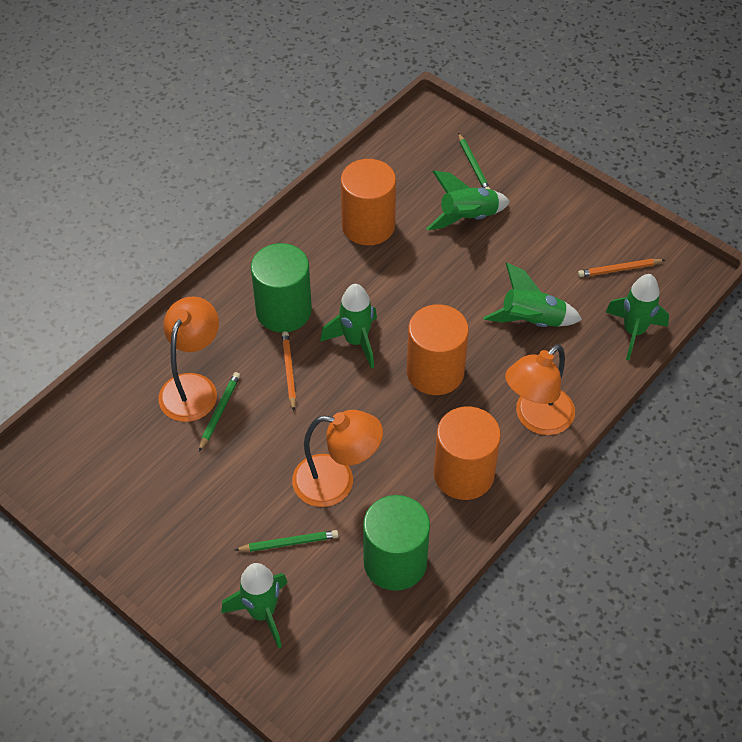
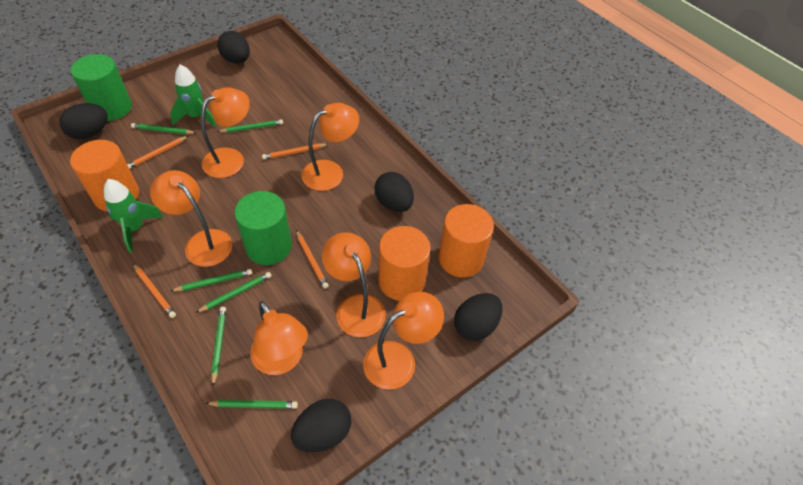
black egg: none = 0 -> [59,103,108,139] [217,31,250,64] [291,399,351,452] [374,172,414,212] [454,293,503,341] = 5
green pencil: [199,372,240,451] [235,530,339,552] [458,133,490,189] = 3 -> [131,123,196,134] [171,269,252,291] [196,272,271,313] [206,400,298,409] [211,307,226,386] [217,119,283,133] = 6
green rocket: [221,563,288,649] [320,284,377,368] [426,171,510,230] [484,263,582,327] [605,274,669,360] = 5 -> [104,179,163,253] [170,64,216,127] = 2
orange lamp: [158,296,219,422] [292,410,383,507] [505,344,575,435] = 3 -> [150,170,232,267] [201,87,250,178] [250,301,308,375] [301,103,359,191] [322,232,386,337] [363,292,444,390] = 6
orange pencil: [282,331,296,411] [578,259,665,277] = 2 -> [127,136,188,169] [133,263,176,318] [262,143,328,159] [296,230,329,289] = 4

